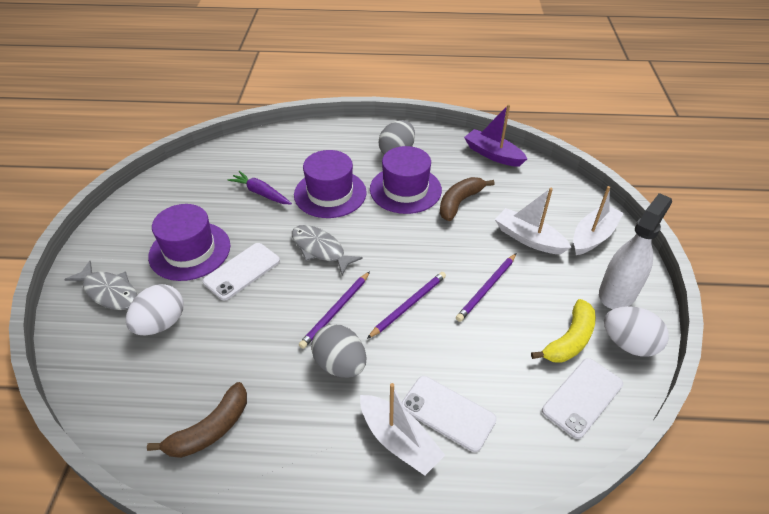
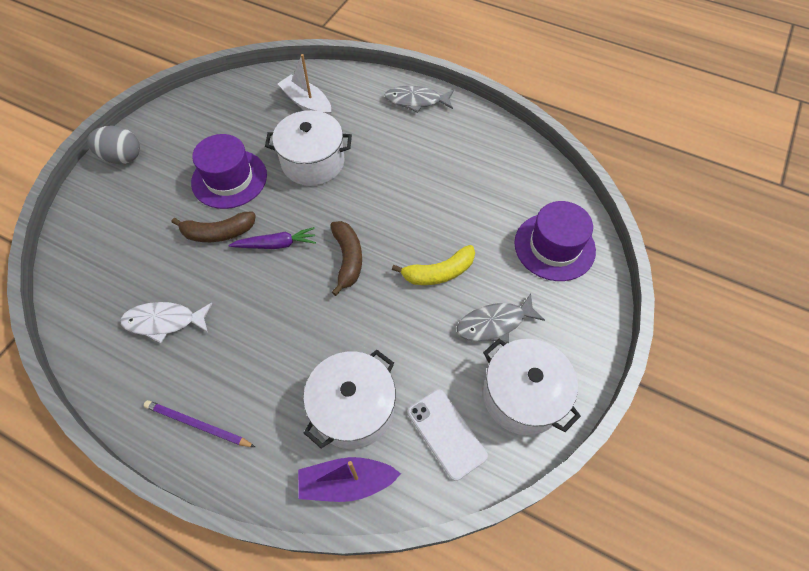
grey egg: [311,324,366,378] [379,120,415,155] = 2 -> [87,126,140,164] = 1
purple hat: [148,204,230,281] [294,150,367,218] [370,146,442,214] = 3 -> [191,134,267,209] [514,201,596,281] = 2
purple pencil: [299,271,370,349] [367,272,446,339] [456,253,517,322] = 3 -> [144,400,255,447] = 1
white boat: [360,383,445,476] [495,188,572,254] [573,186,624,255] = 3 -> [278,54,331,115] = 1
white egg: [126,284,184,335] [604,306,669,357] = 2 -> none = 0
white fish: none = 0 -> [120,302,212,343] = 1
white phone: [203,243,280,301] [402,376,497,452] [542,358,623,439] = 3 -> [408,389,488,481] = 1
white pot: none = 0 -> [265,110,352,186] [303,350,396,449] [483,339,581,435] = 3
white spray bottle: [599,193,672,309] = 1 -> none = 0

